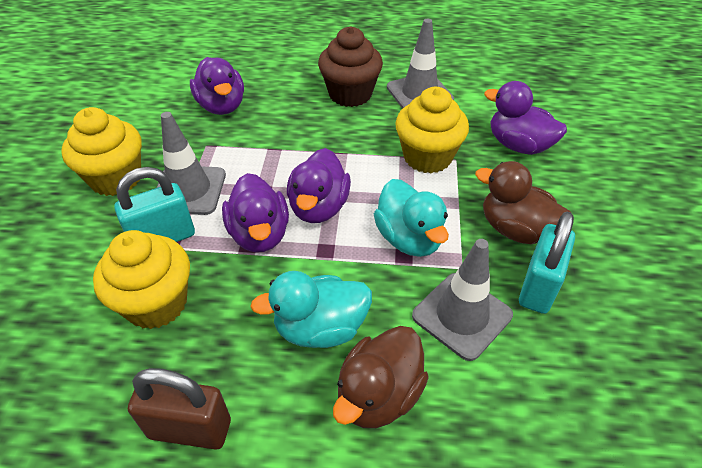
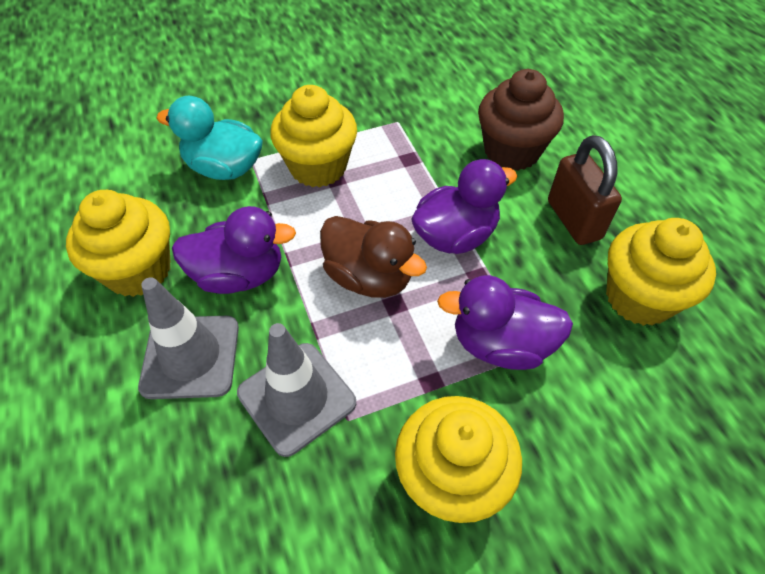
brown duck: [333,326,429,428] [475,161,571,244] = 2 -> [320,216,427,298] = 1
grey traffic cone: [157,112,226,215] [387,19,454,109] [412,239,513,361] = 3 -> [138,277,239,399] [237,323,356,457] = 2
purple duck: [190,57,244,115] [222,173,289,252] [287,148,351,223] [484,81,567,155] = 4 -> [172,206,296,294] [411,159,517,254] [437,275,573,370] = 3
turquoise duck: [250,271,372,348] [374,179,449,257] = 2 -> [156,96,263,180] = 1
turquoise padlock: [114,167,195,242] [519,212,575,314] = 2 -> none = 0
yellow cupcake: [61,107,142,196] [93,230,190,329] [395,87,469,173] = 3 -> [66,190,171,297] [270,85,357,187] [395,396,522,523] [606,218,716,326] = 4

